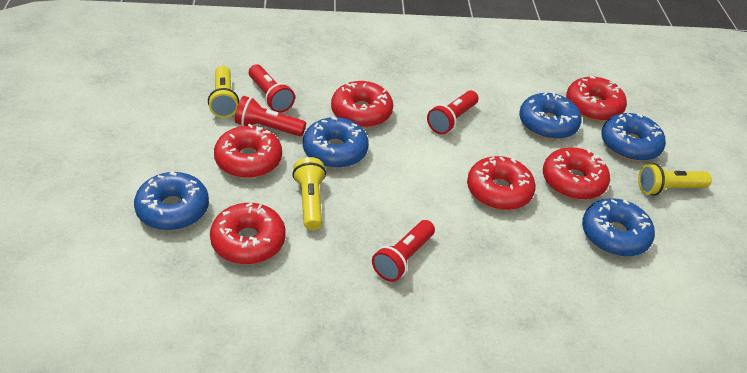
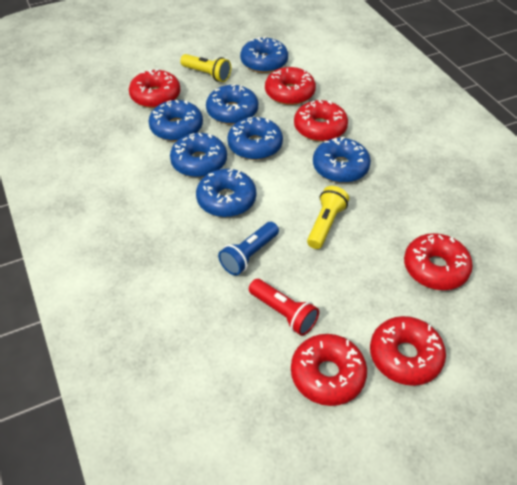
blue donut: [134,171,209,231] [303,116,369,168] [519,92,582,140] [582,198,655,257] [601,113,666,161] = 5 -> [149,100,203,141] [170,133,227,177] [196,169,256,217] [206,84,258,125] [227,117,283,160] [240,36,288,73] [313,137,371,183] = 7
blue flashlight: none = 0 -> [218,222,279,276] = 1
red flashlight: [235,96,306,136] [249,65,295,113] [372,220,435,282] [427,90,479,135] = 4 -> [249,279,319,336] = 1
yellow flashlight: [208,66,239,118] [292,157,326,230] [638,163,712,196] = 3 -> [180,54,231,82] [307,186,349,249] = 2

